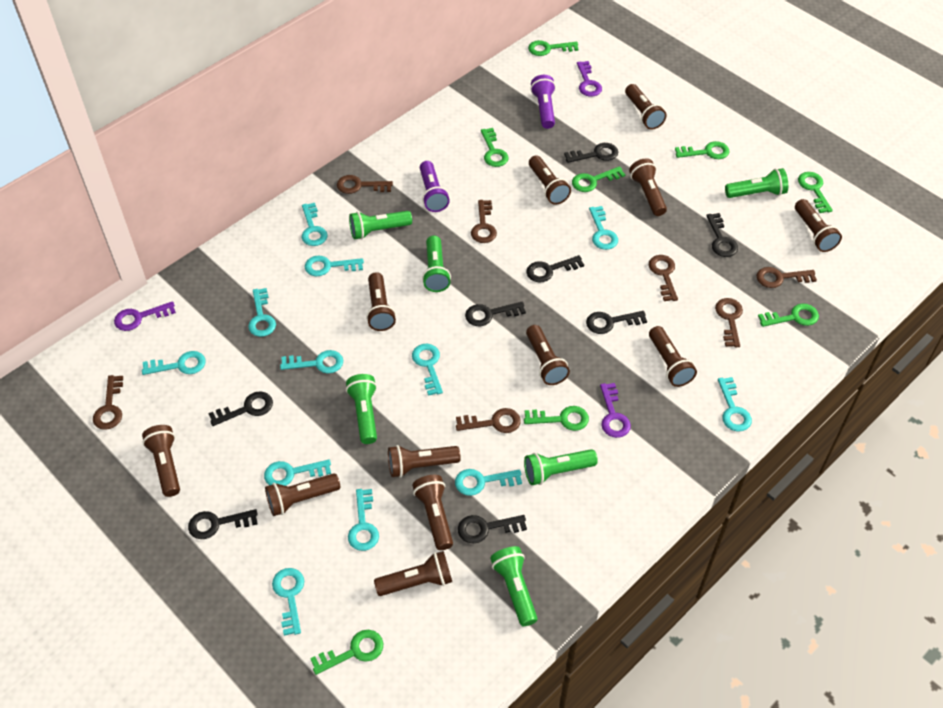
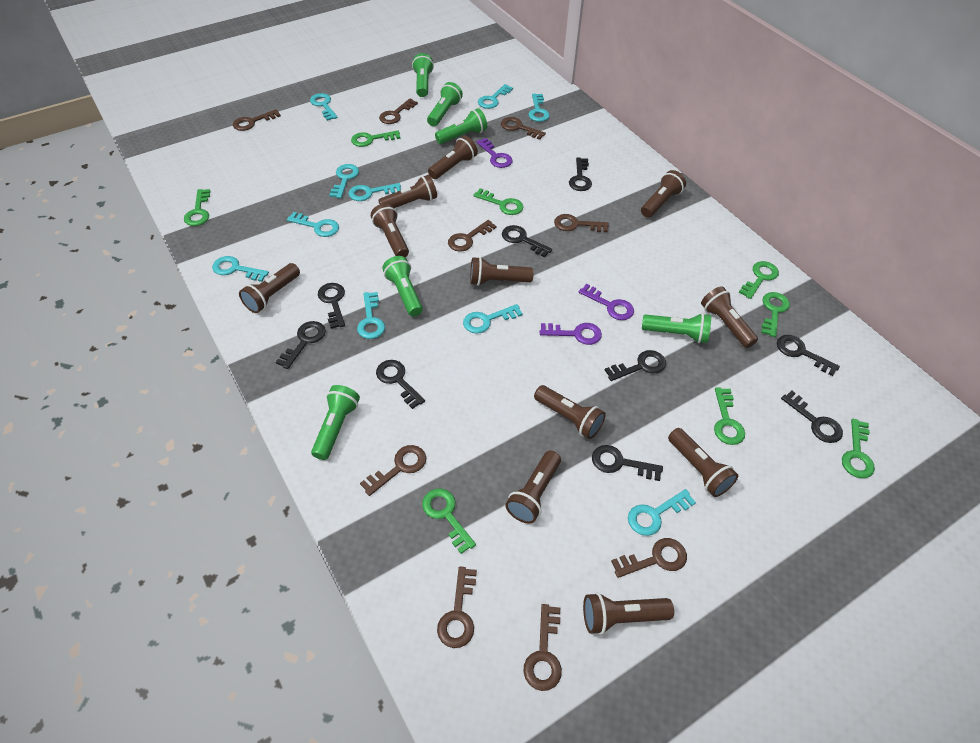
black key: [188,509,258,539] [208,391,273,426] [458,515,527,543] [465,302,526,326] [526,255,584,282] [564,143,618,163] [586,311,647,334] [706,213,738,257] = 8 -> [276,321,326,369] [318,283,345,329] [376,360,425,409] [502,225,552,257] [569,158,592,191] [592,445,663,481] [605,350,666,381] [777,335,840,376] [781,391,843,443] = 9
brown flashlight: [142,425,180,497] [265,473,340,516] [366,272,396,331] [374,551,452,596] [388,445,461,478] [412,475,453,550] [526,325,570,385] [529,155,571,205] [625,84,667,130] [629,158,667,216] [649,326,697,387] [795,199,842,252] = 12 -> [239,263,300,313] [371,203,409,257] [378,175,437,208] [428,136,478,179] [470,257,534,286] [505,450,561,524] [534,385,606,439] [583,592,674,635] [641,170,686,218] [668,428,738,497] [701,286,758,348] = 11
brown key: [93,375,123,430] [337,175,393,194] [456,408,521,433] [471,200,497,243] [649,255,678,301] [715,298,743,347] [757,267,817,288] = 7 -> [233,109,281,131] [360,445,426,496] [379,98,418,124] [437,567,477,648] [448,220,497,252] [501,117,546,140] [523,604,562,691] [554,214,609,232] [611,538,687,578] = 9
purple flashlight: [420,161,450,212] [530,75,556,129] = 2 -> none = 0
turquoise key: [142,351,206,375] [248,288,276,337] [264,460,331,486] [272,568,304,636] [280,350,343,374] [302,203,328,246] [305,256,364,276] [348,489,379,551] [412,344,443,396] [455,469,522,496] [589,206,618,250] [718,377,752,431] = 12 -> [212,256,269,282] [287,212,339,237] [310,93,338,121] [329,164,359,198] [349,183,401,201] [357,292,385,339] [463,304,523,334] [478,84,513,109] [528,94,550,122] [628,489,696,536] = 10

